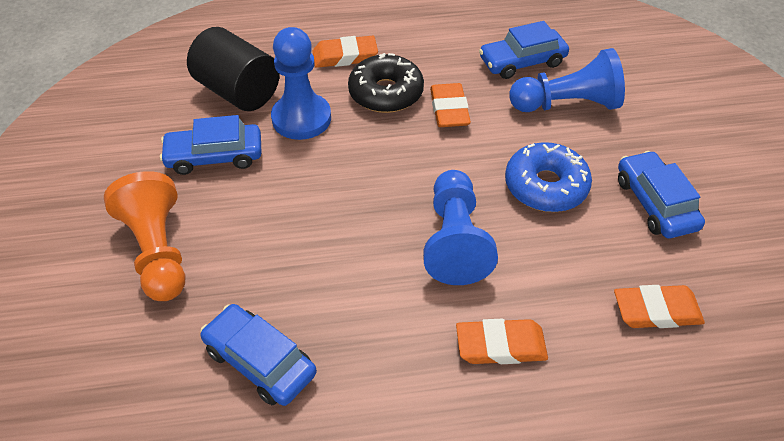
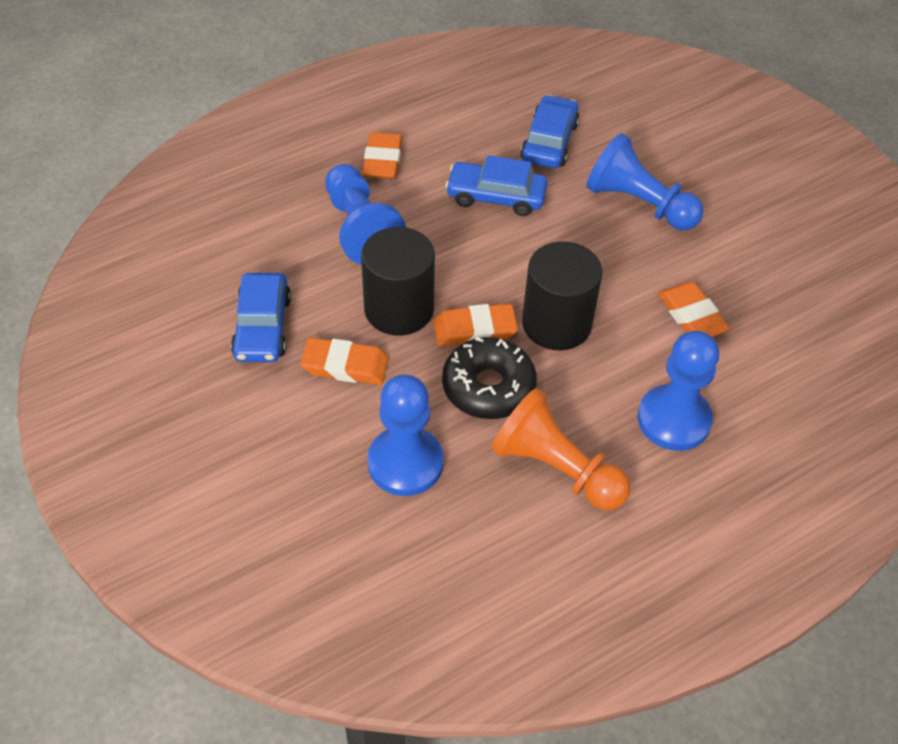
black cylinder: [187,27,280,111] = 1 -> [361,227,435,335] [522,241,603,350] = 2
blue car: [160,115,262,175] [200,304,317,406] [479,21,569,79] [618,151,705,238] = 4 -> [231,273,291,362] [445,155,548,216] [521,95,579,168] = 3
blue donut: [505,142,592,212] = 1 -> none = 0
blue pawn: [271,27,331,140] [423,170,498,285] [509,48,625,112] = 3 -> [325,164,406,264] [367,375,443,496] [587,133,704,231] [638,331,719,451] = 4

